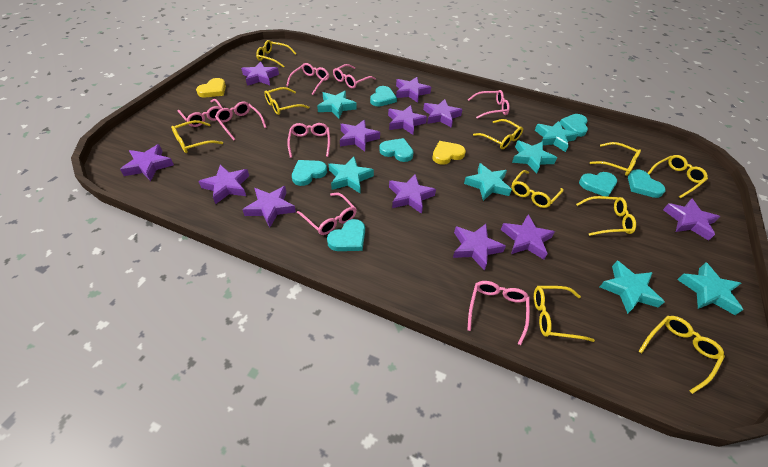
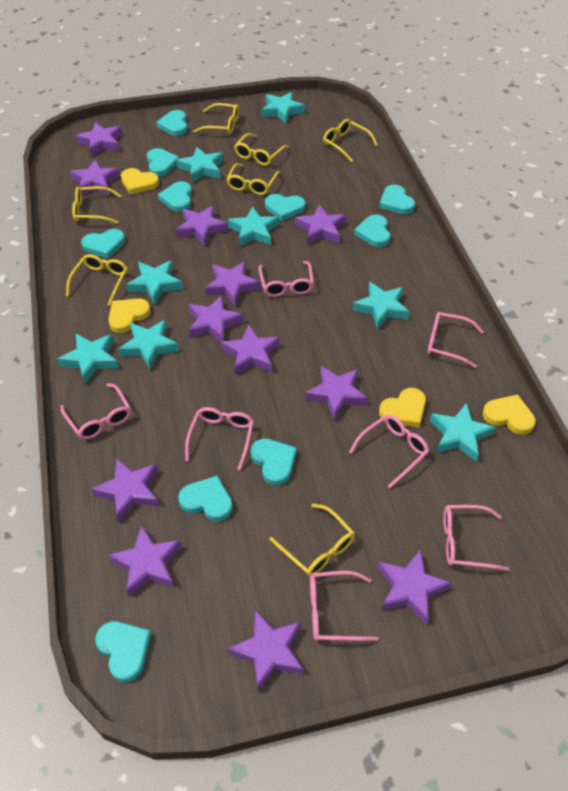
pink glasses: [178,99,223,127] [215,102,266,140] [286,63,329,95] [287,123,330,158] [297,193,356,235] [333,64,376,88] [467,281,530,345] [468,90,510,119] = 8 -> [60,383,131,439] [185,407,254,471] [259,261,314,297] [310,571,379,641] [349,415,430,488] [427,312,484,368] [444,505,510,571] = 7
turquoise heart: [292,160,327,186] [327,219,365,251] [370,86,397,107] [379,138,414,162] [560,114,588,137] [579,172,617,197] [628,169,666,198] = 7 -> [81,229,125,259] [95,621,151,682] [147,148,180,177] [156,110,188,136] [158,181,192,212] [178,476,233,522] [251,439,297,486] [265,194,306,221] [354,214,391,247] [379,185,415,214] = 10
turquoise star: [317,91,357,118] [329,157,374,193] [464,163,512,201] [512,140,557,174] [535,121,578,152] [600,261,665,314] [677,263,743,315] = 7 -> [57,334,119,384] [118,320,179,370] [126,260,183,305] [176,147,224,183] [228,206,279,246] [261,92,305,123] [353,282,410,329] [430,403,496,462] = 8
yellow glasses: [171,120,223,153] [256,40,297,68] [264,87,309,115] [473,119,523,149] [511,170,564,208] [534,286,595,342] [576,196,636,236] [590,142,641,176] [638,316,725,394] [648,155,708,198] = 10 -> [66,254,128,306] [72,186,122,224] [193,103,239,134] [227,163,280,195] [234,133,289,166] [269,504,355,576] [323,119,378,162] = 7
yellow heart: [196,78,226,97] [432,141,466,165] = 2 -> [108,298,151,333] [121,168,159,195] [379,388,426,427] [483,394,536,435] = 4

